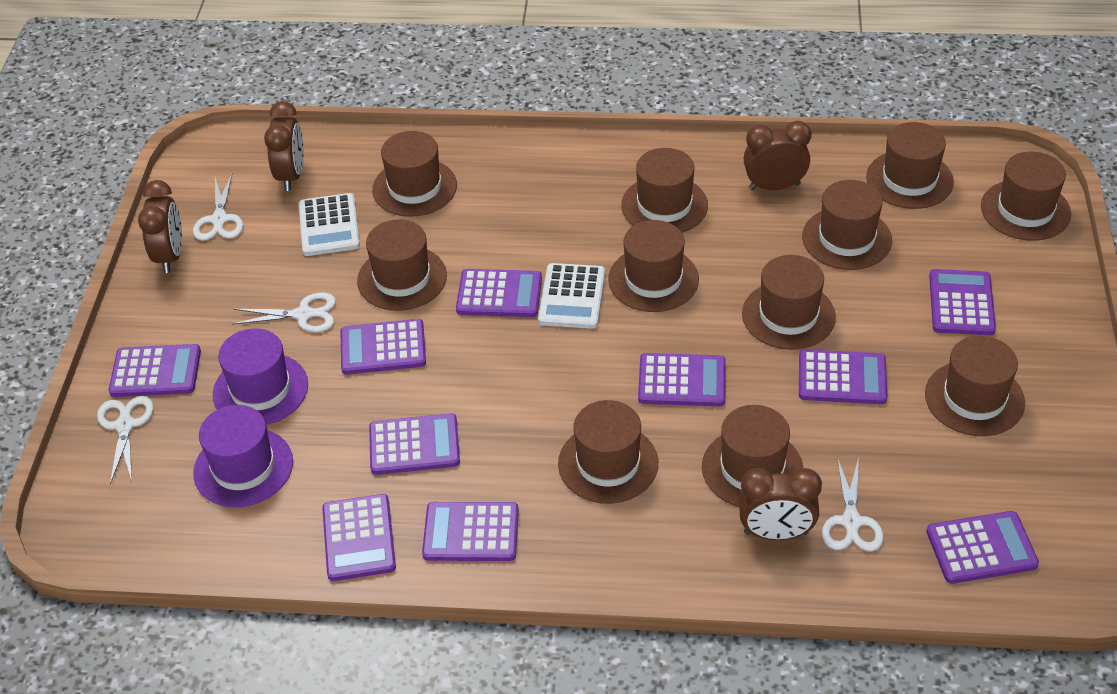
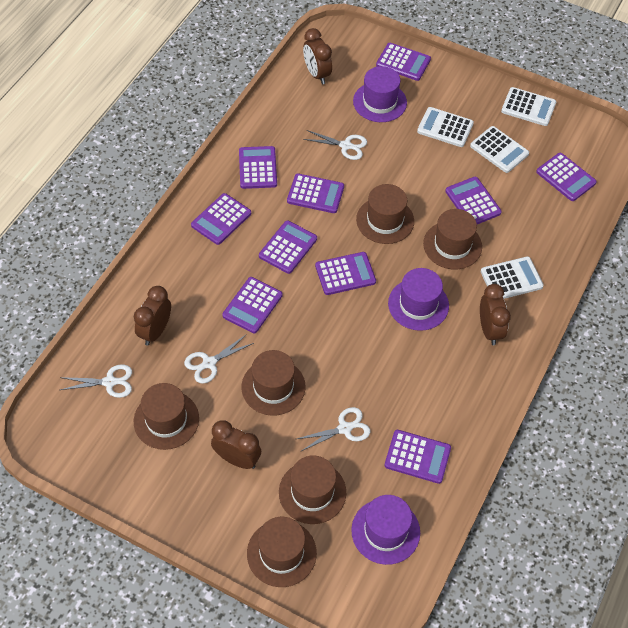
brown hat: [357,219,447,311] [372,131,457,217] [558,400,658,504] [608,220,699,312] [621,148,708,233] [702,405,803,507] [742,255,836,350] [802,180,892,270] [866,122,954,209] [925,336,1025,436] [981,152,1071,241] = 11 -> [134,383,199,450] [241,350,306,416] [247,517,317,587] [279,455,346,524] [356,184,414,244] [423,209,482,269] = 6
purple hat: [193,405,293,507] [213,328,308,425] = 2 -> [351,495,420,565] [353,66,407,122] [388,268,449,331] = 3
white calculator: [299,193,360,256] [538,263,605,329] = 2 -> [417,107,474,147] [470,126,529,173] [481,256,544,299] [501,87,556,126] = 4

